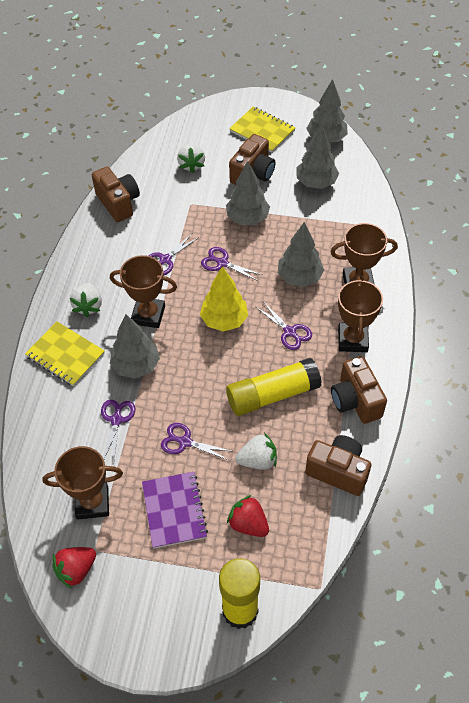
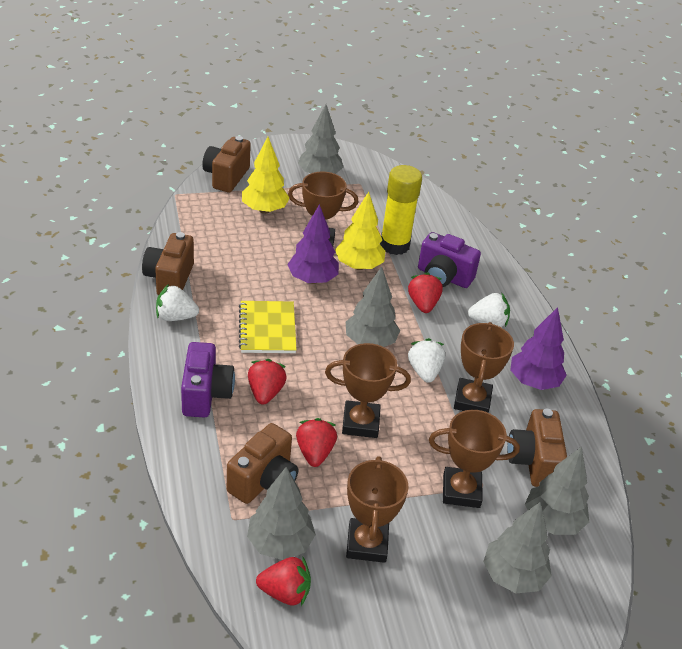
brown trophy: [43,446,123,520] [110,255,177,328] [331,223,398,285] [338,277,383,352] = 4 -> [288,171,358,246] [325,343,411,438] [346,456,409,563] [429,410,520,508] [454,322,514,413] = 5
purple camera: none = 0 -> [181,342,235,417] [418,232,481,288] = 2
purple notebook: [142,472,208,549] = 1 -> none = 0
purple scissors: [101,400,135,460] [148,234,199,275] [161,423,234,461] [201,247,263,281] [256,302,312,350] = 5 -> none = 0
purple tree: none = 0 -> [287,204,339,284] [510,307,567,390] = 2
red strawberry: [52,547,96,589] [227,495,269,537] = 2 -> [248,359,287,405] [256,557,311,606] [296,418,337,467] [408,272,443,313] = 4
yellow glue stick: [219,558,260,629] [226,358,322,416] = 2 -> [380,165,422,255] = 1
yellow notebook: [25,322,105,386] [229,107,295,153] = 2 -> [239,301,297,353] = 1
yellow tree: [200,266,248,332] = 1 -> [242,137,290,214] [335,192,385,270] = 2

